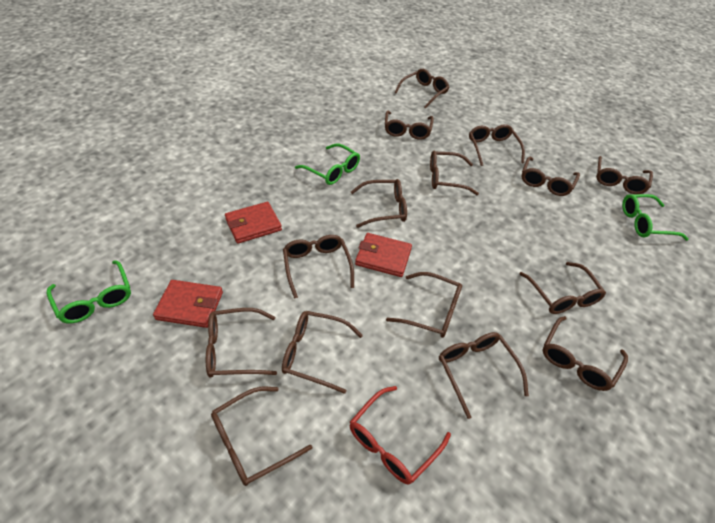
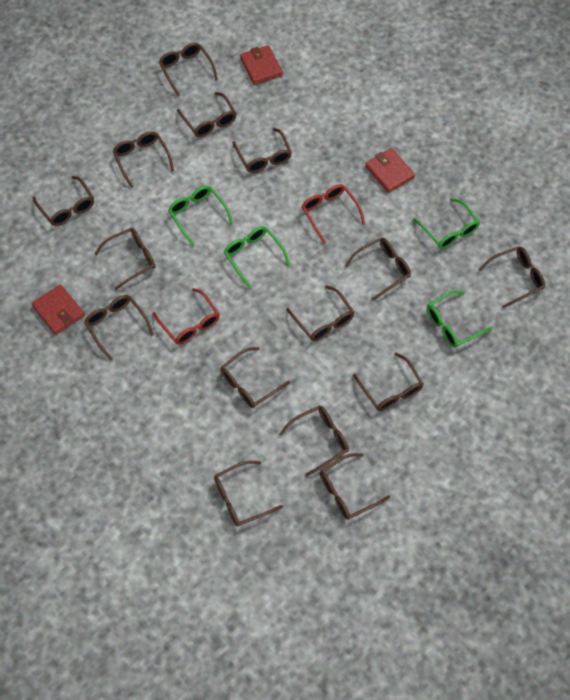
green glasses: [46,260,131,324] [295,143,360,185] [622,194,689,241] = 3 -> [168,186,233,246] [224,226,290,289] [413,198,480,249] [427,290,493,348] = 4
red glasses: [350,386,451,485] = 1 -> [153,288,219,345] [302,184,365,244] = 2

